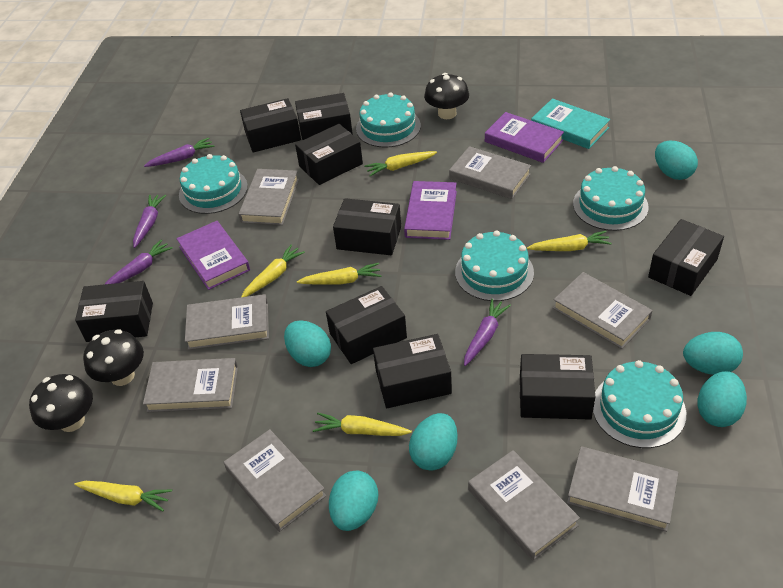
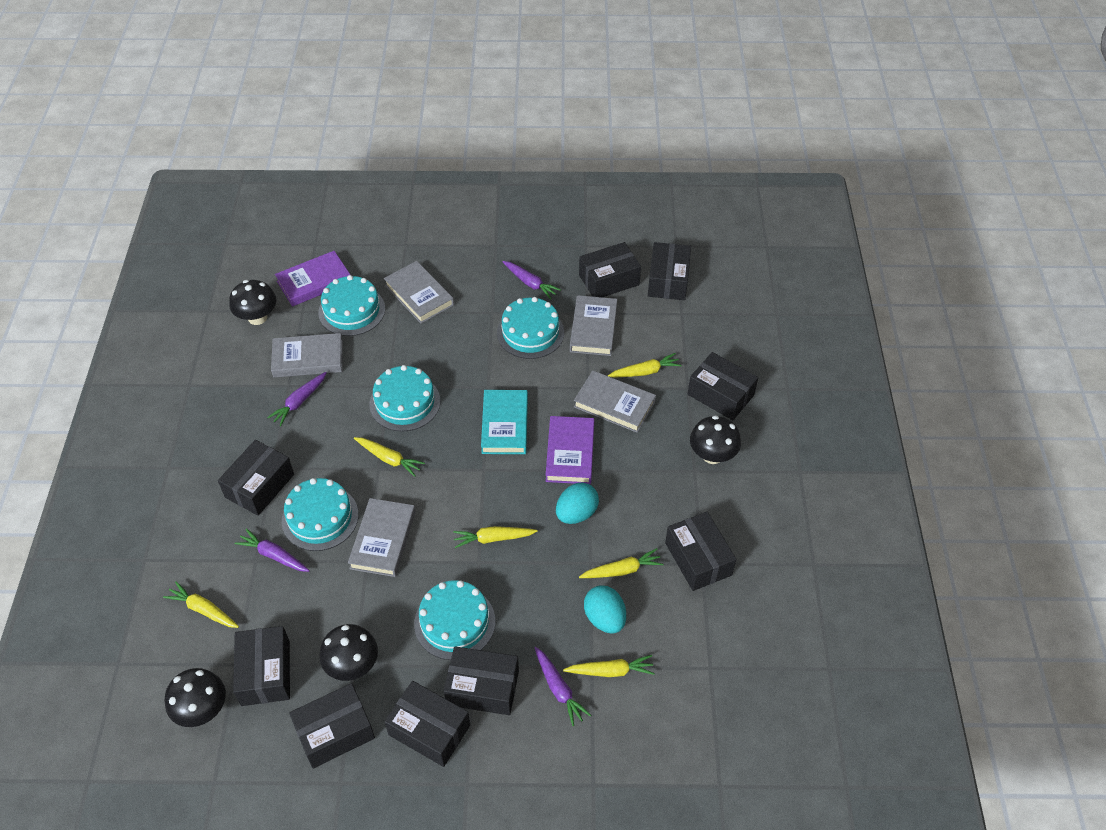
black mushroom: [29,374,93,432] [83,329,144,386] [424,73,469,119] = 3 -> [165,668,226,727] [229,280,277,325] [319,624,378,681] [690,415,741,464] = 4
grey book: [143,358,238,412] [185,294,269,350] [224,429,326,532] [238,169,299,225] [449,146,531,199] [468,450,580,561] [553,272,653,349] [567,446,678,532] = 8 -> [271,333,343,378] [348,498,416,577] [384,261,454,324] [570,295,617,356] [574,370,656,433] = 5
purple book: [176,221,250,290] [404,181,457,240] [485,112,564,163] = 3 -> [275,251,350,306] [546,416,594,484] = 2
turquoise egg: [284,321,331,367] [329,471,378,531] [409,413,458,471] [655,141,698,180] [683,332,743,375] [697,371,747,427] = 6 -> [556,483,599,524] [584,585,626,634] = 2

